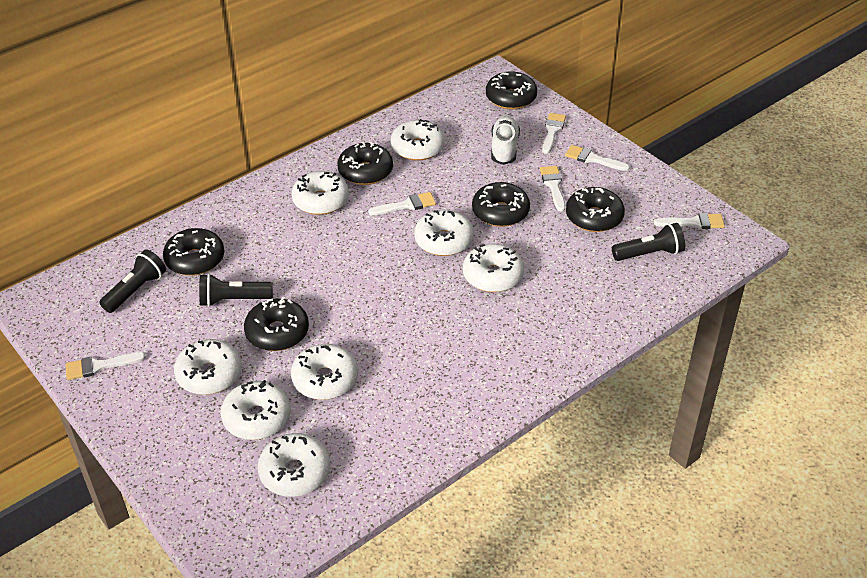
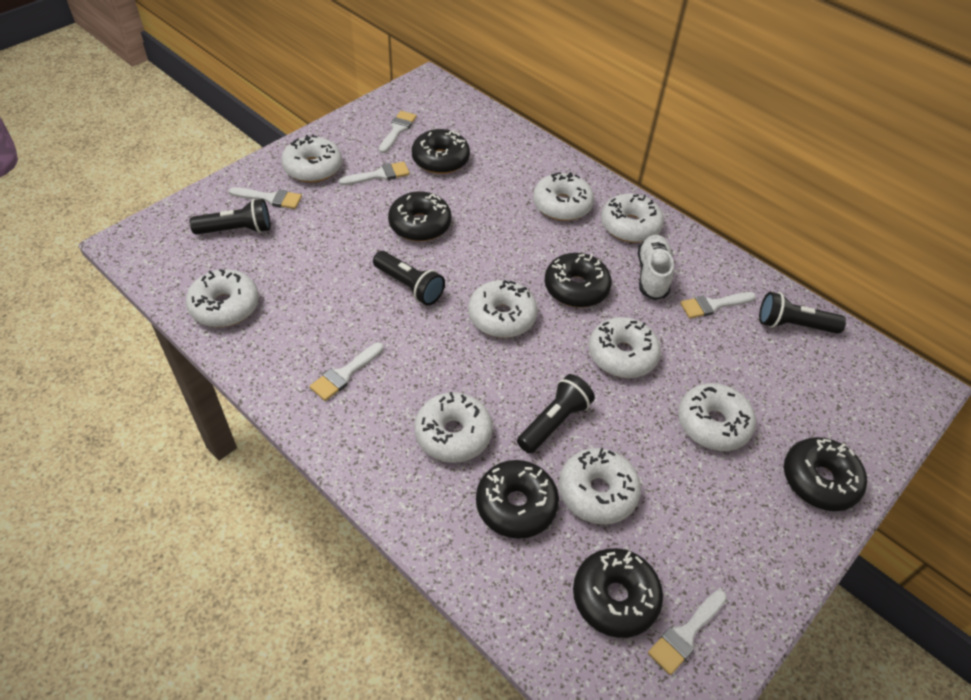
black flashlight: [99,249,166,313] [199,274,273,307] [612,223,685,261] = 3 -> [189,199,270,234] [373,251,445,306] [517,374,595,454] [759,292,846,334] = 4
white donut: [174,339,242,395] [221,380,291,440] [258,433,330,497] [291,171,349,215] [291,344,358,400] [391,119,445,161] [414,210,474,256] [463,244,524,292] = 8 -> [186,269,259,327] [281,135,342,182] [414,392,493,463] [468,280,538,338] [533,172,594,221] [559,448,641,525] [589,317,661,378] [601,193,664,243] [678,383,756,451] = 9

